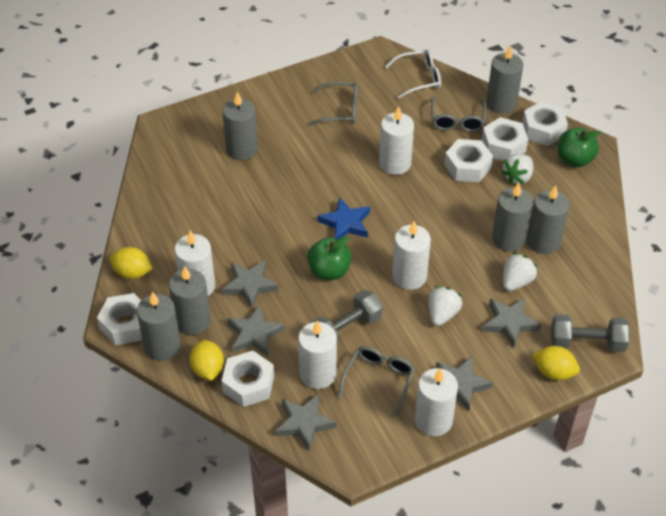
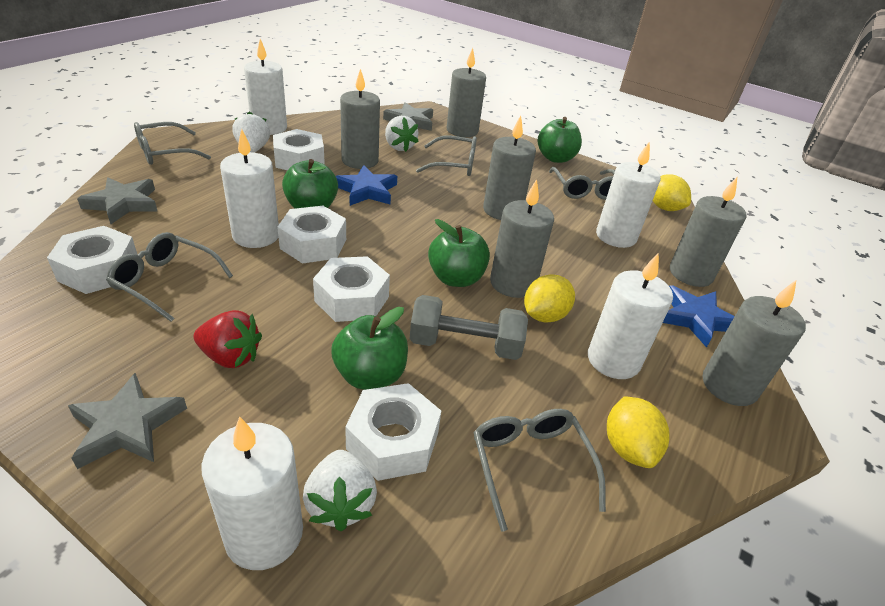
blue star: [318,197,370,240] = 1 -> [336,165,397,206] [663,285,735,348] = 2
green apple: [307,236,352,280] [558,128,601,167] = 2 -> [282,159,338,209] [331,307,408,390] [428,219,490,287] [538,117,582,163] = 4
grey dumbbell: [310,290,383,345] [551,314,630,352] = 2 -> [410,295,528,360] = 1
grey glasses: [309,82,358,125] [338,346,415,418] [431,97,486,132] = 3 -> [106,232,233,322] [134,122,211,165] [416,136,477,176] [473,409,606,532] [549,167,615,200] = 5
grey star: [222,260,279,309] [227,305,285,356] [275,394,337,451] [436,356,493,411] [482,298,541,348] = 5 -> [68,373,187,469] [77,177,157,224] [383,102,433,131] = 3
red strawberry: none = 0 -> [194,310,262,368] = 1
white glasses: [385,49,441,99] = 1 -> none = 0

